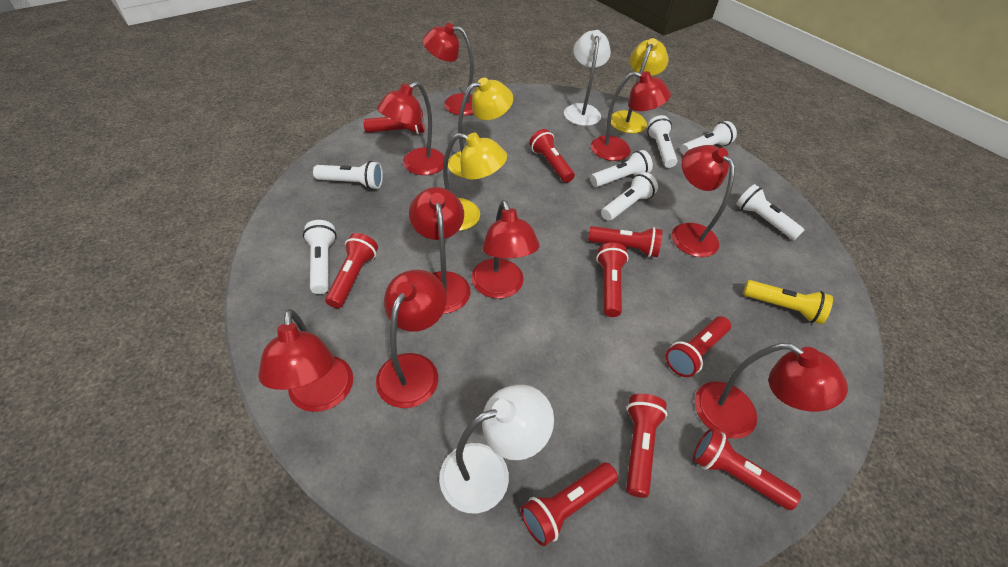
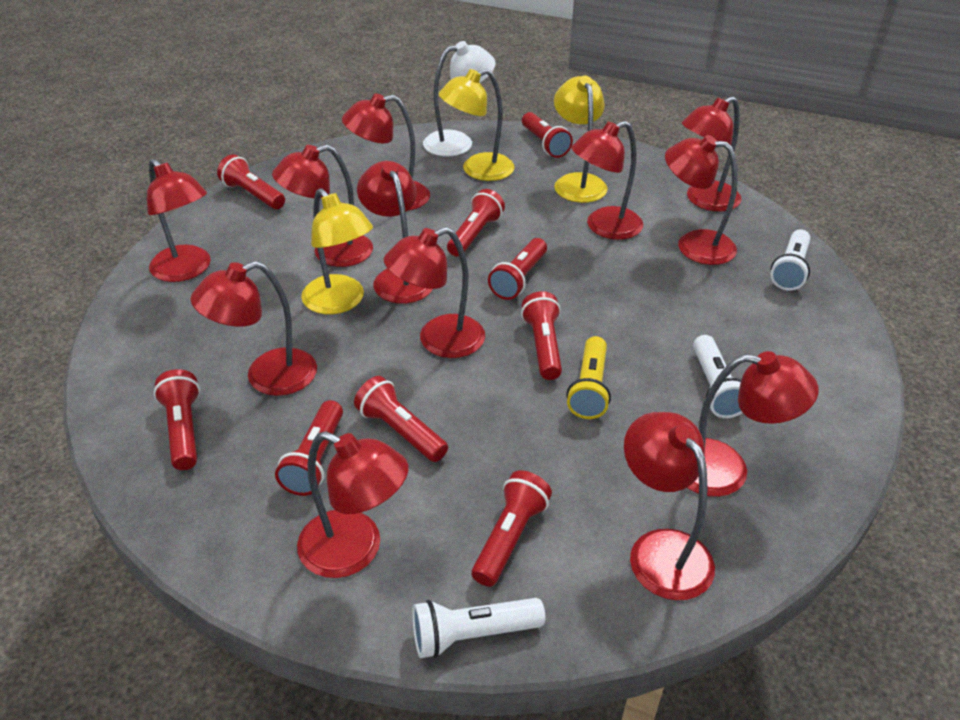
red lamp: [258,309,353,412] [376,270,447,408] [377,81,445,175] [409,187,470,313] [423,23,474,116] [471,200,540,299] [591,71,671,161] [672,145,735,257] [695,343,848,439] = 9 -> [147,159,211,282] [190,261,317,396] [272,145,373,267] [297,431,408,578] [342,93,430,211] [357,161,433,304] [384,227,485,358] [571,121,643,240] [624,412,715,600] [665,135,738,265] [682,96,741,212] [687,351,819,497] = 12
white flashlight: [303,220,337,294] [313,161,383,190] [590,150,653,187] [601,172,658,221] [647,115,677,168] [681,121,737,155] [736,184,804,240] = 7 -> [412,598,545,658] [693,335,742,418] [770,229,810,291] = 3
white lamp: [439,385,554,513] [564,30,611,126] = 2 -> [423,41,496,156] = 1

